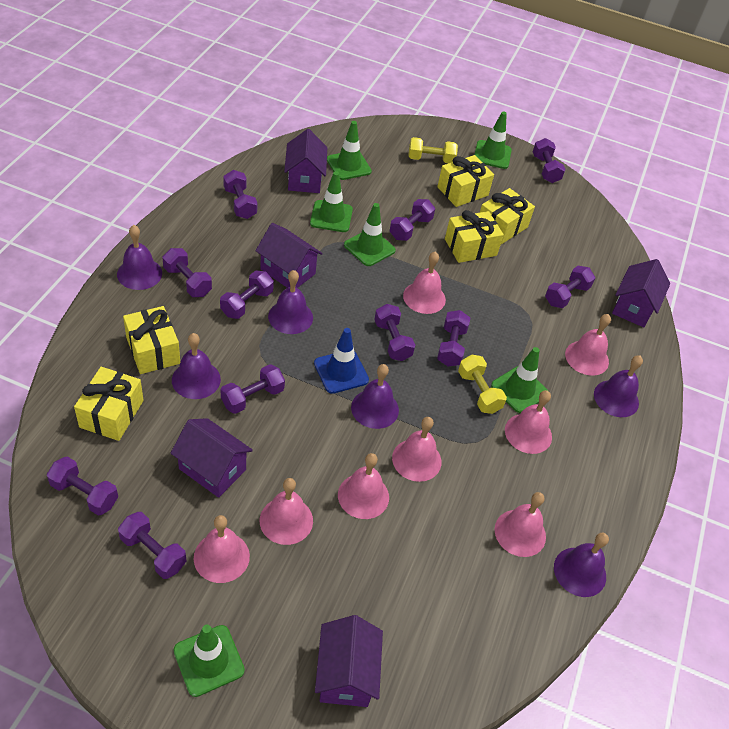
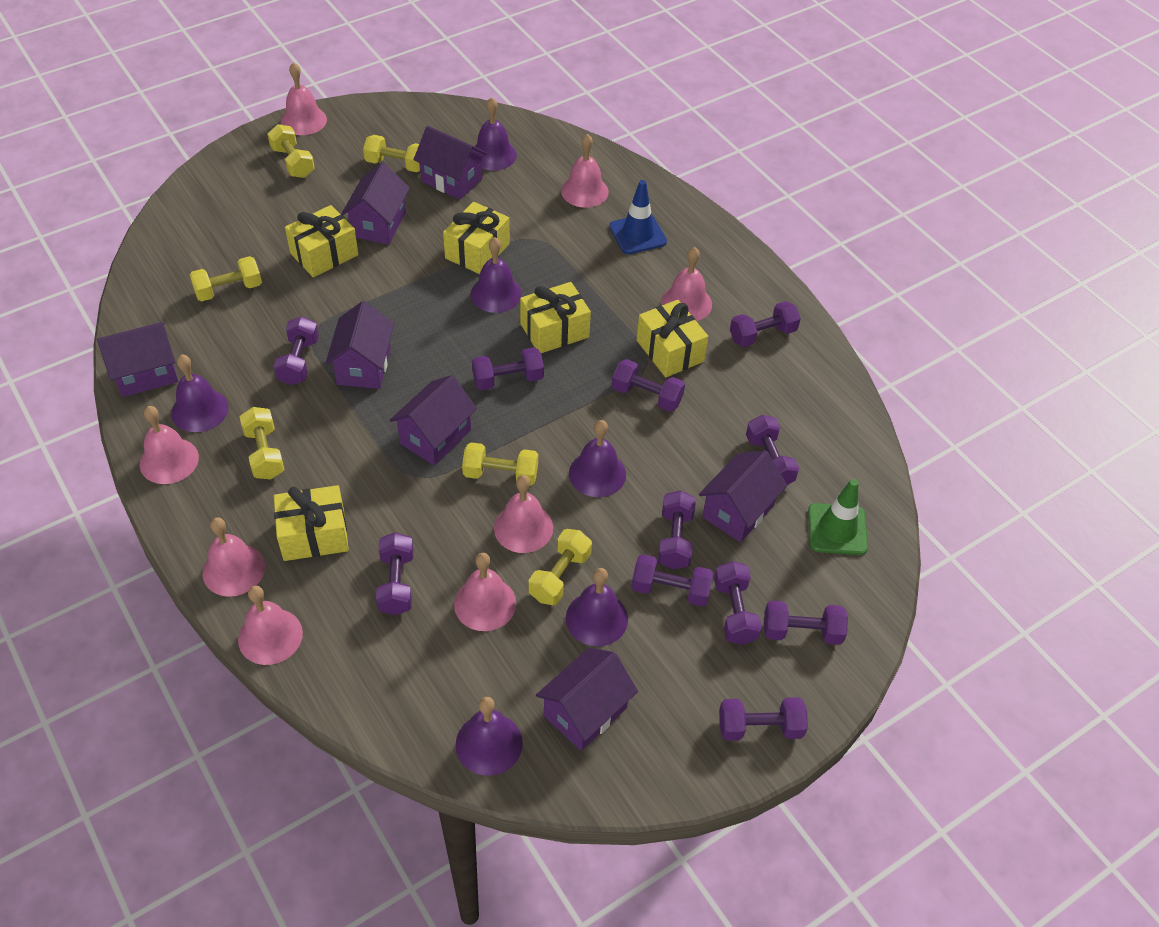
green traffic cone: [173,625,245,697] [310,171,353,232] [327,121,372,180] [344,203,396,266] [474,111,512,169] [491,347,548,413] = 6 -> [808,479,868,555] = 1
purple house: [171,418,253,498] [256,223,323,288] [284,129,327,193] [315,615,383,707] [612,259,670,327] = 5 -> [97,322,178,397] [325,301,394,389] [341,163,410,245] [390,375,477,466] [413,126,487,200] [536,648,638,751] [699,450,787,542] = 7
yellow dumbbell: [408,137,458,163] [458,355,507,414] = 2 -> [189,256,262,301] [240,407,285,479] [268,124,315,178] [363,135,420,172] [462,442,538,486] [529,529,592,605] = 6

